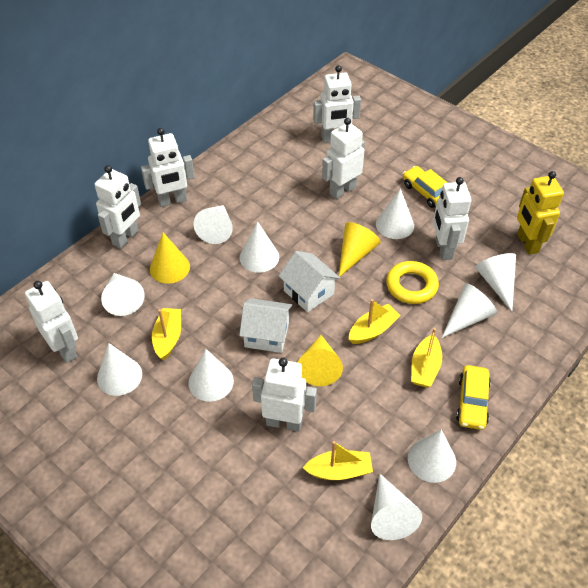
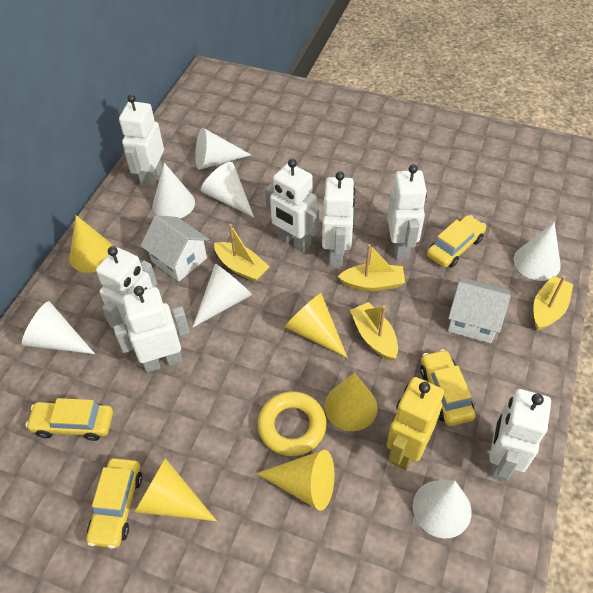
white cone: [97,343,142,396] [101,273,144,316] [188,349,234,402] [194,205,233,244] [240,221,279,273] [371,474,422,540] [376,189,414,239] [408,430,456,483] [442,283,497,338] [475,253,516,311] = 10 -> [22,301,95,354] [153,163,195,218] [193,264,252,327] [195,128,251,170] [201,162,254,217] [413,481,472,538] [514,222,561,281] = 7
yellow car: [403,166,448,208] [456,365,491,430] = 2 -> [26,398,113,441] [86,458,142,548] [420,349,475,426] [427,215,486,267] = 4
yellow cone: [150,233,190,284] [298,335,343,386] [339,222,381,277] = 3 -> [69,215,113,273] [135,458,217,521] [256,450,334,511] [285,293,348,358] [324,372,378,431] = 5

